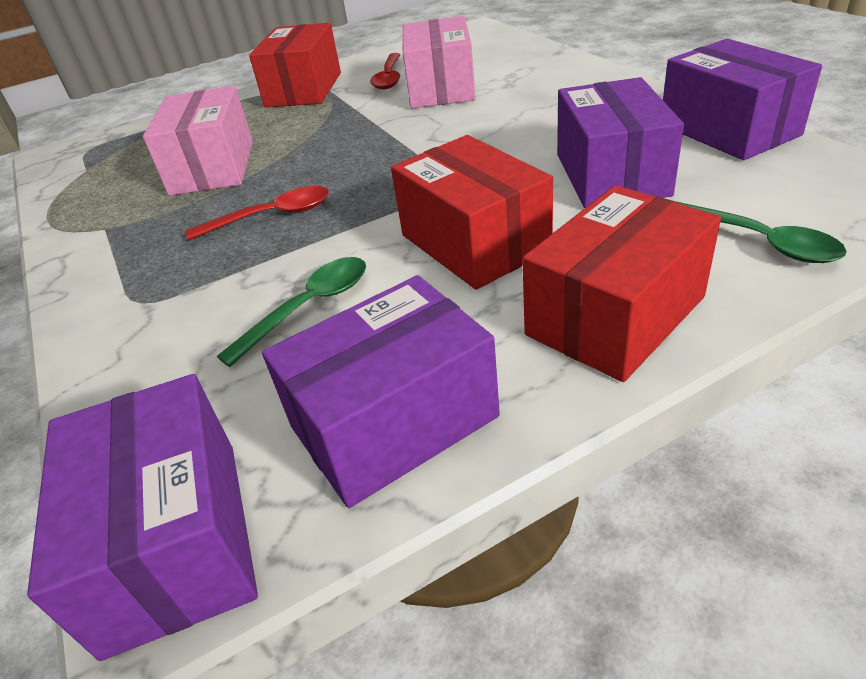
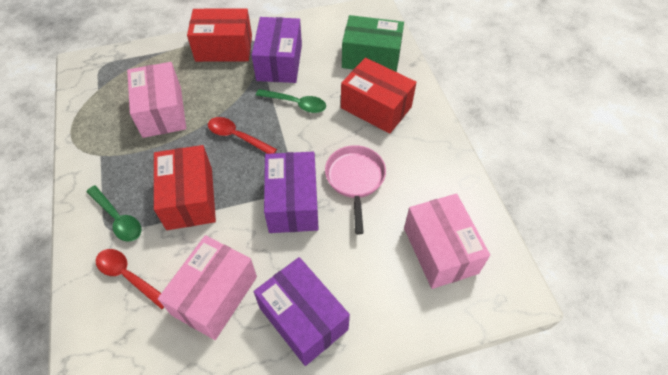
green box: none = 0 -> [342,15,404,72] = 1
pink box: [143,86,253,196] [403,16,476,108] = 2 -> [127,62,186,138] [158,235,257,340] [404,194,490,289] = 3
pink pan: none = 0 -> [325,145,386,234] = 1
purple box: [27,374,258,661] [262,275,500,508] [557,77,684,208] [663,39,822,160] = 4 -> [252,17,302,83] [254,257,350,366] [264,152,319,233] = 3

